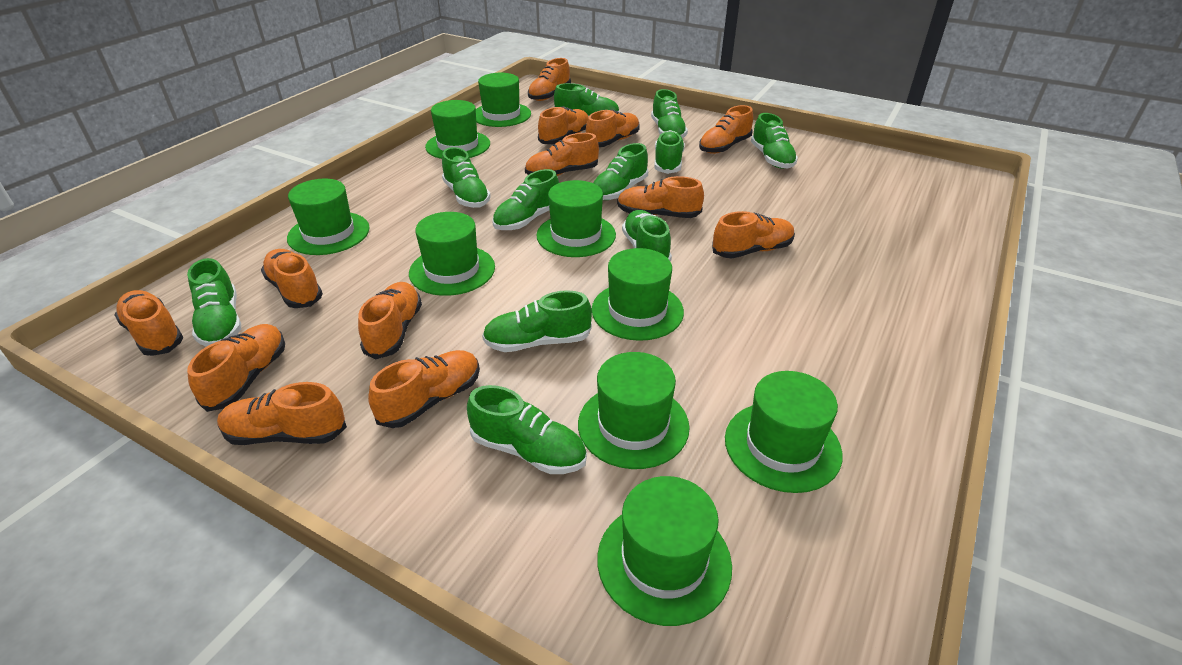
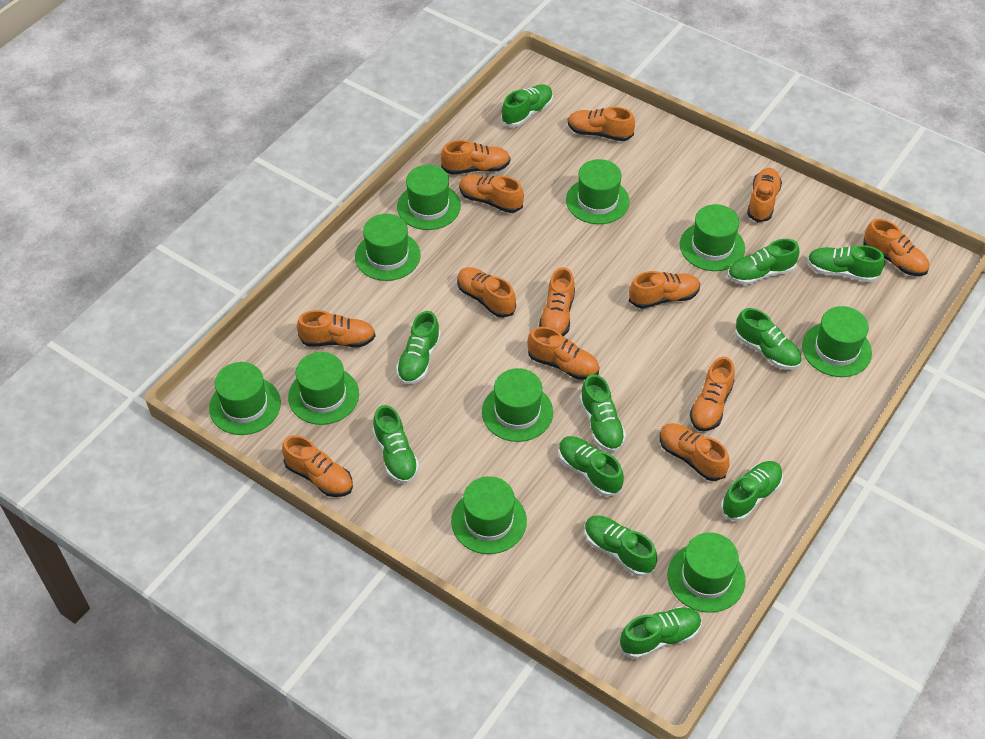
green hat: [287,179,370,255] [409,212,495,296] [425,100,490,159] [476,73,531,127] [536,180,616,257] [578,352,690,469] [592,248,684,341] [597,476,732,626] [725,371,843,493] = 9 -> [209,362,281,435] [288,352,359,425] [355,214,421,281] [397,165,461,230] [451,476,527,554] [482,368,553,442] [566,159,630,224] [667,532,746,613] [680,204,745,271] [802,306,872,377] = 10

